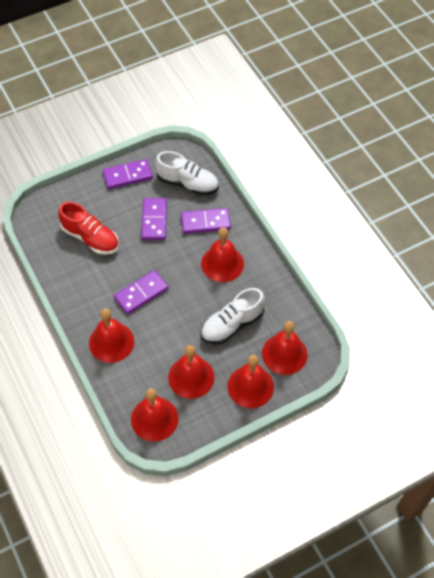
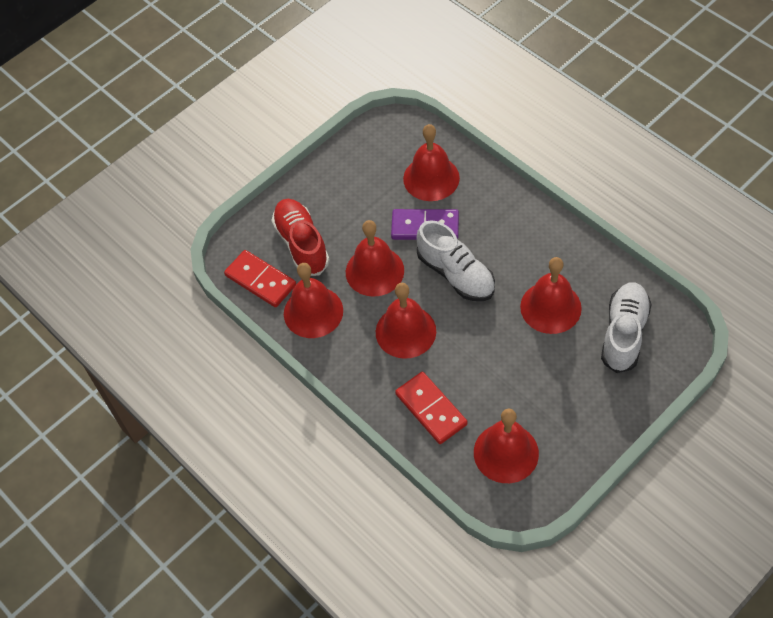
purple domino: [103,159,153,189] [114,270,169,314] [141,198,167,240] [181,208,231,234] = 4 -> [391,209,459,240] = 1
red domino: none = 0 -> [224,250,296,307] [395,372,467,444] = 2

